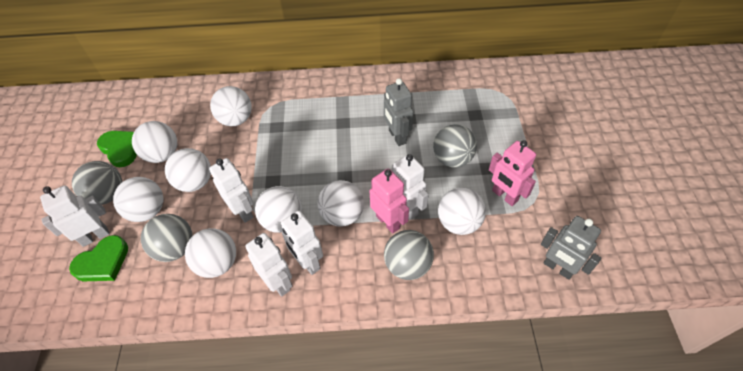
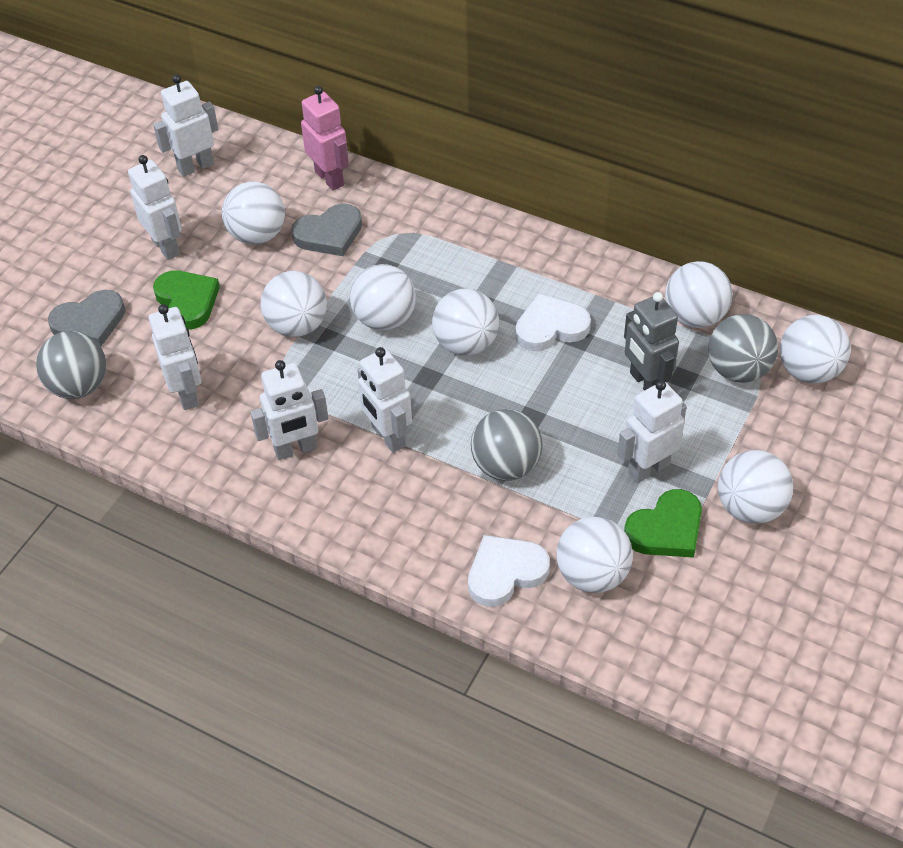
grey ball: [72,161,122,205] [141,214,192,262] [384,230,434,280] [433,124,477,168] = 4 -> [36,331,106,399] [471,409,543,481] [708,314,778,383] = 3
grey heart: none = 0 -> [48,290,125,347] [291,204,362,256] = 2
grey robot: [384,78,413,146] [541,216,601,280] = 2 -> [624,292,679,391] = 1
pink robot: [370,169,409,234] [489,140,536,206] = 2 -> [301,86,349,190] = 1
white heart: none = 0 -> [468,535,550,607] [515,293,591,351] = 2
white robot: [40,185,110,247] [209,158,254,223] [245,233,292,297] [281,211,323,275] [392,154,429,219] = 5 -> [128,155,182,260] [149,304,202,410] [153,75,218,177] [251,360,328,460] [358,347,412,453] [617,380,687,483] = 6

